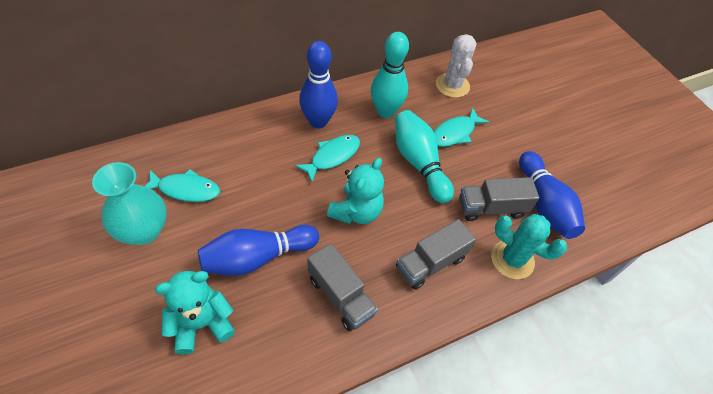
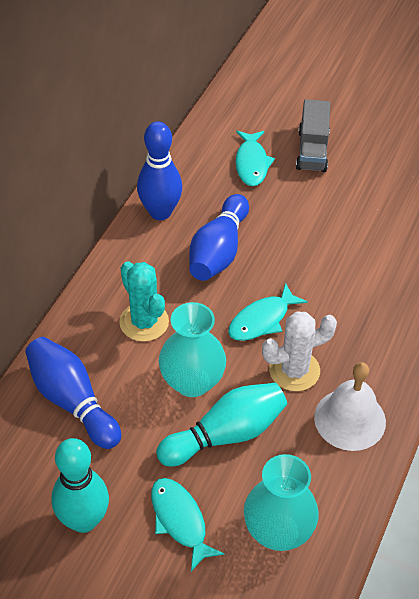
grey truck: [307,243,378,331] [396,219,476,290] [459,177,539,221] = 3 -> [296,99,330,172] = 1
turquoise teddy bear: [155,271,235,355] [327,158,384,224] = 2 -> none = 0
turquoise vase: [92,162,167,245] = 1 -> [159,302,226,397] [244,454,319,551] = 2
white bell: none = 0 -> [314,362,386,451] = 1

